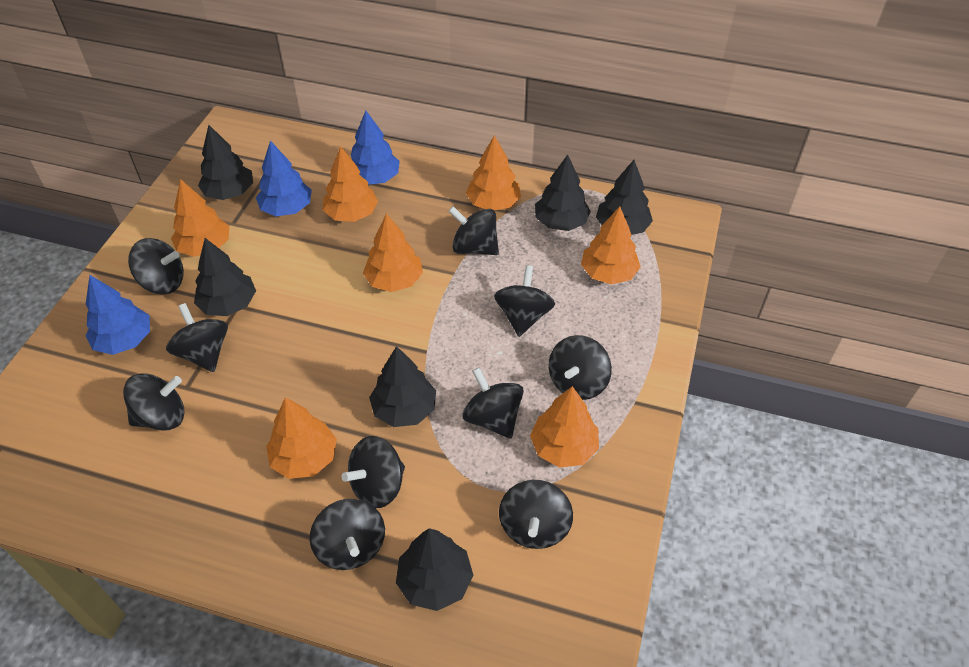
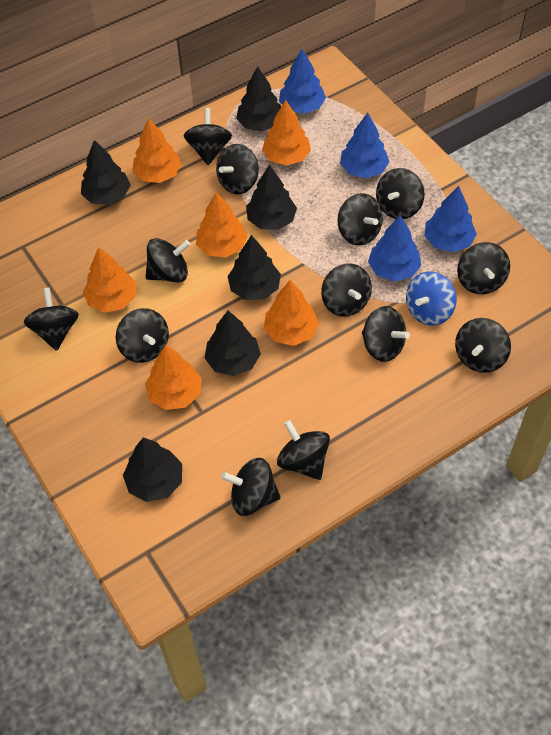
black spinning top: [123,373,185,431] [128,238,184,294] [166,303,228,372] [310,499,385,570] [342,436,405,508] [449,206,499,255] [463,368,524,439] [494,265,555,337] [499,480,573,549] [549,335,612,400] = 10 -> [24,288,79,351] [116,308,169,363] [145,238,190,283] [184,108,232,165] [216,144,259,194] [221,458,281,516] [277,420,330,480] [321,264,372,317] [338,193,383,245] [362,306,410,362] [376,168,425,219] [455,318,511,373] [457,242,510,294] = 13
blue spinning top: none = 0 -> [406,271,457,326] = 1
blue tree: [85,275,150,355] [256,140,312,216] [351,111,400,185] = 3 -> [279,49,326,114] [340,113,389,178] [368,215,421,282] [425,186,477,252] = 4
orange tree: [171,179,229,257] [266,397,337,479] [323,146,378,222] [363,213,423,292] [466,135,521,211] [530,386,599,468] [581,206,641,285] = 7 -> [83,247,136,313] [132,118,182,183] [145,345,202,410] [196,192,248,258] [262,100,311,165] [264,280,319,346] = 6

